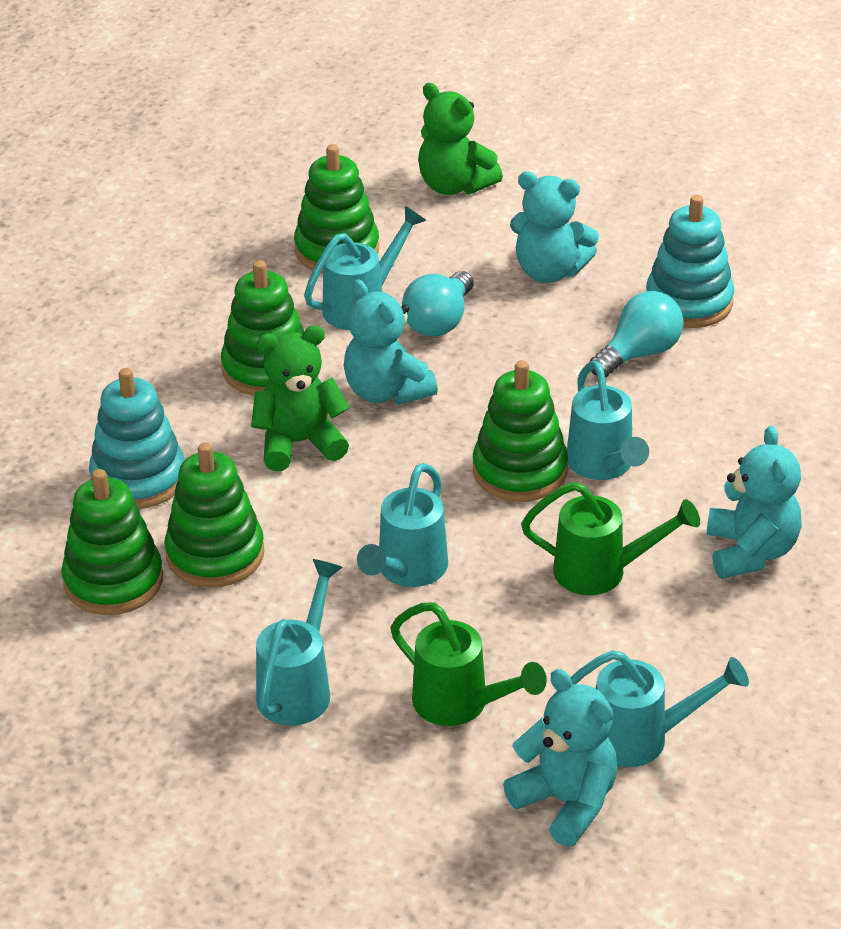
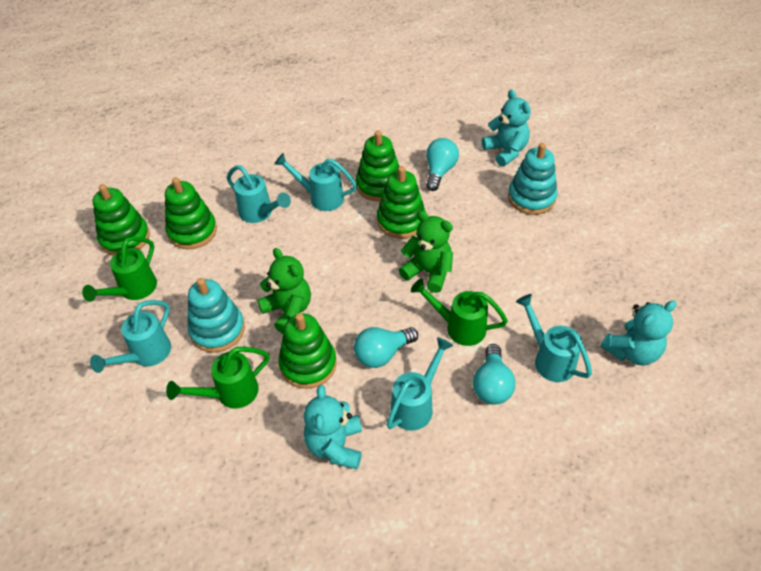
green watering can: [390,602,547,726] [521,482,700,595] = 2 -> [82,237,157,302] [166,347,270,408] [411,279,508,346] = 3
turquoise light bulb: [402,271,474,337] [590,291,684,377] = 2 -> [354,327,418,368] [426,138,459,191] [473,344,515,405] = 3
turquoise teddy bear: [344,279,438,405] [503,669,618,847] [510,171,599,283] [707,426,802,579] = 4 -> [304,385,362,469] [482,90,531,167] [600,300,676,366] = 3

